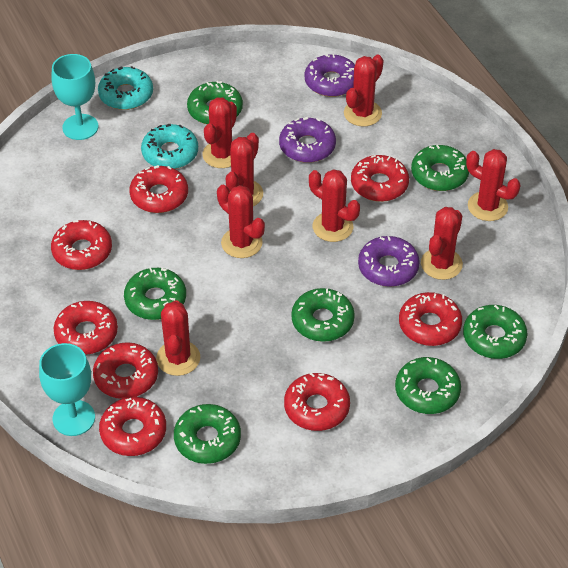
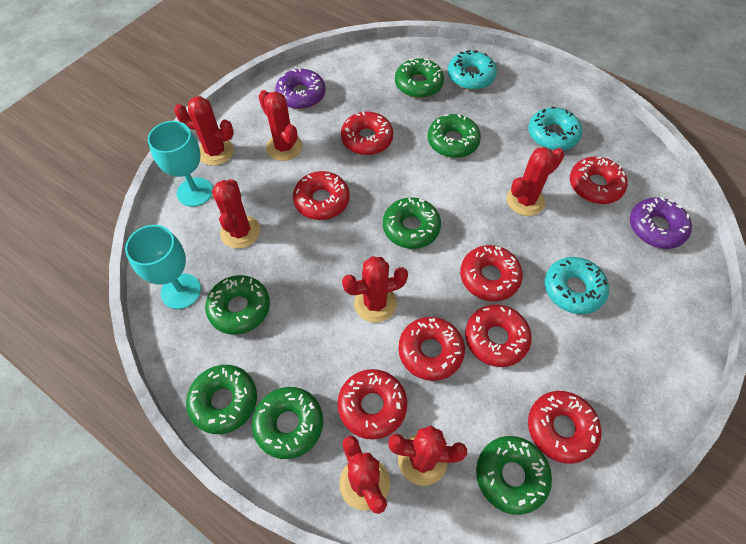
purple donut: [279,117,336,163] [305,54,355,97] [358,236,420,287] = 3 -> [275,68,326,109] [630,197,692,249] = 2
red cactus: [156,300,200,376] [202,97,237,168] [217,185,265,258] [226,133,263,206] [309,169,360,242] [344,55,383,126] [421,207,463,280] [466,149,521,221] = 8 -> [174,96,234,166] [212,179,260,249] [258,90,303,161] [340,436,390,514] [342,256,408,323] [388,426,467,486] [507,147,564,216] = 7
turquoise donut: [98,66,153,110] [141,124,198,169] = 2 -> [448,50,497,90] [529,107,582,150] [545,257,609,314] = 3

